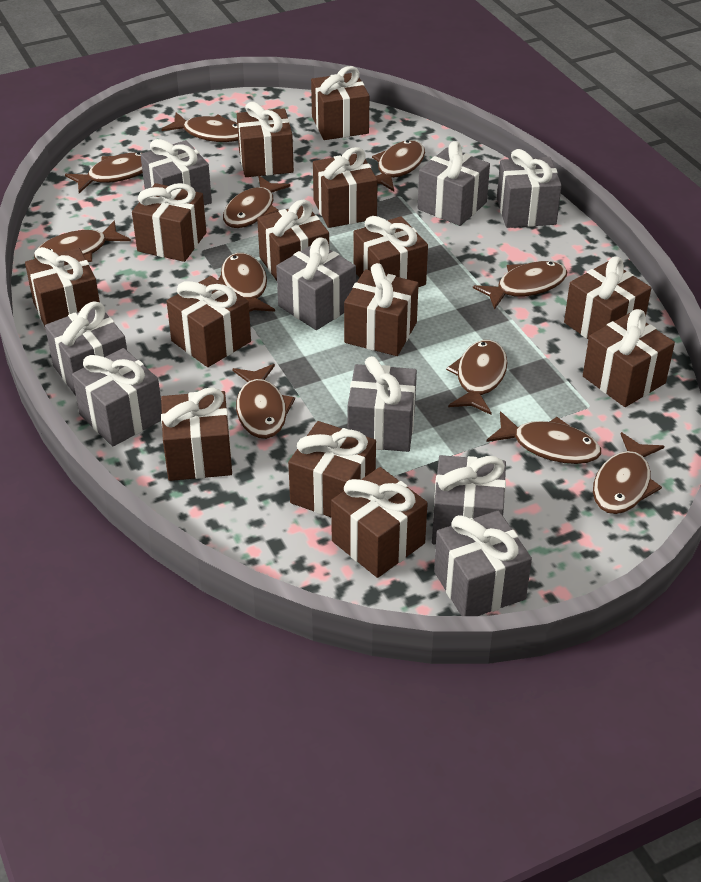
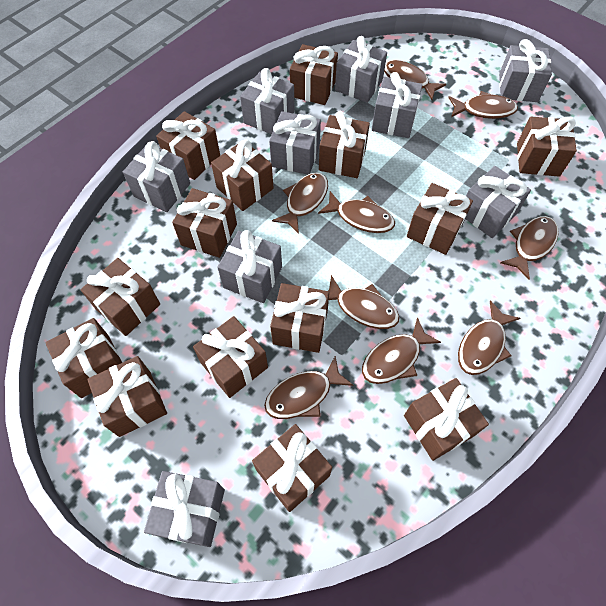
brown fish: [34,220,131,262] [65,152,143,193] [161,113,238,142] [218,253,275,312] [223,176,290,228] [232,364,295,439] [372,140,425,191] [446,340,508,415] [473,261,568,310] [486,411,601,464] [593,432,664,514] = 11 -> [264,356,353,419] [272,172,328,234] [318,191,395,233] [328,275,400,329] [362,317,441,384] [384,60,446,100] [448,91,518,119] [458,300,521,375] [500,216,559,280] = 9

